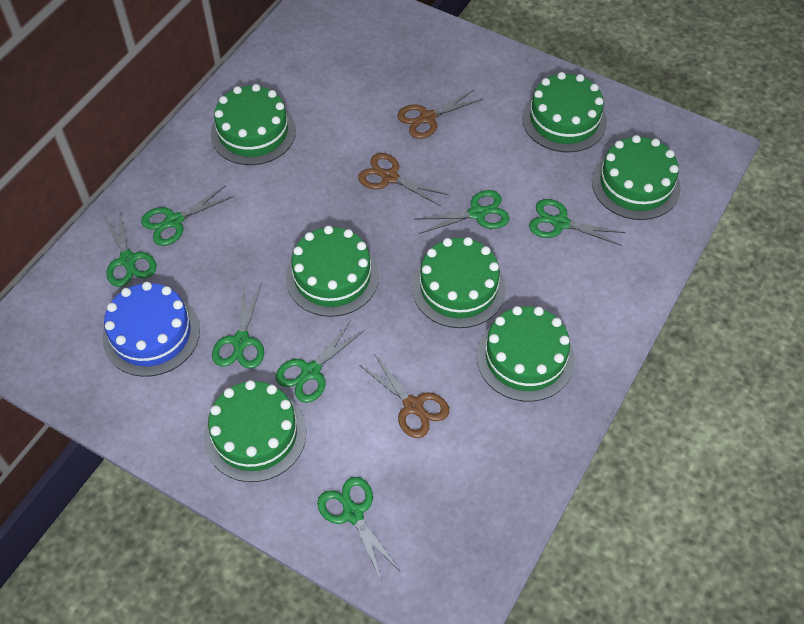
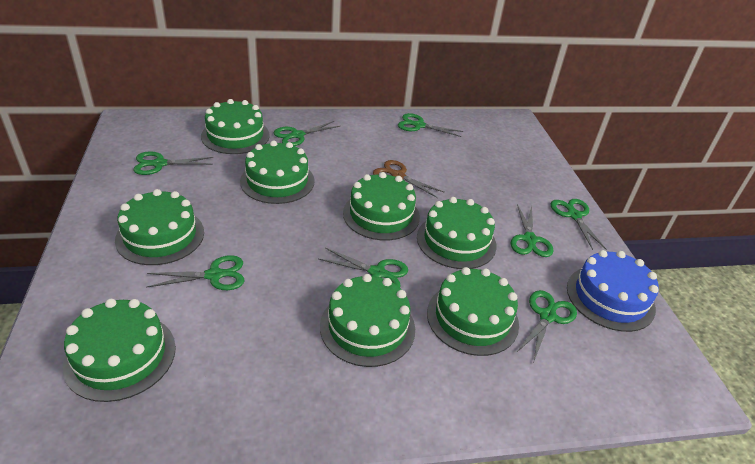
brown scissors: [358,153,449,206] [359,354,449,438] [397,90,483,139] = 3 -> [373,160,445,198] = 1
green cake: [204,380,306,482] [211,84,296,165] [286,226,379,317] [412,237,506,328] [477,306,575,402] [522,72,607,152] [592,135,681,220] = 7 -> [63,299,176,402] [115,189,204,265] [201,99,270,154] [240,141,315,204] [320,274,415,367] [343,172,420,240] [417,197,497,269] [427,267,519,356] = 8
green scissors: [102,209,156,287] [141,186,234,246] [212,284,264,369] [275,320,365,403] [317,477,400,582] [416,190,510,234] [529,199,626,246] = 7 -> [133,151,213,175] [146,255,244,290] [274,121,341,146] [319,248,408,287] [398,113,463,137] [511,204,554,257] [516,290,577,361] [551,199,606,250] = 8

